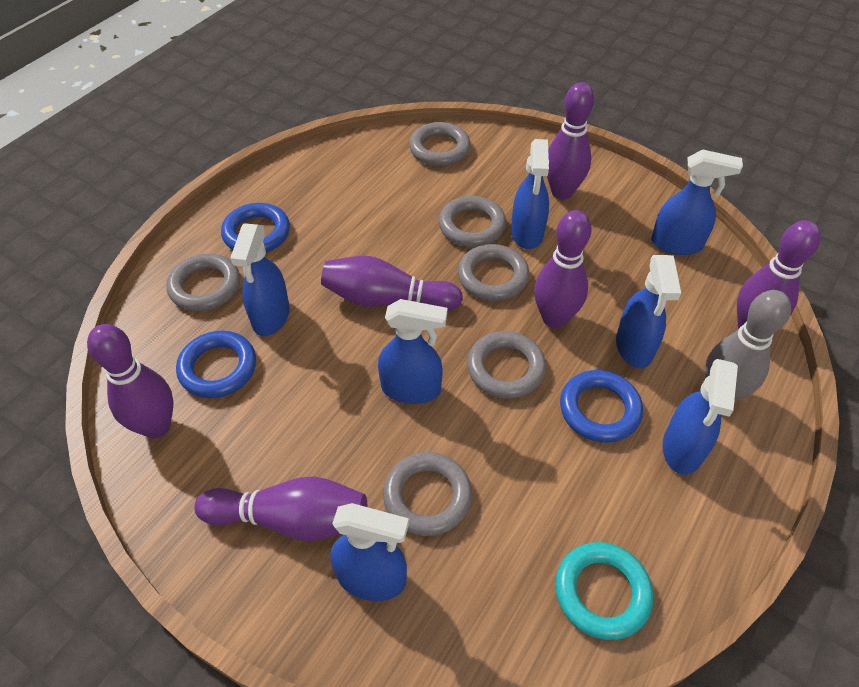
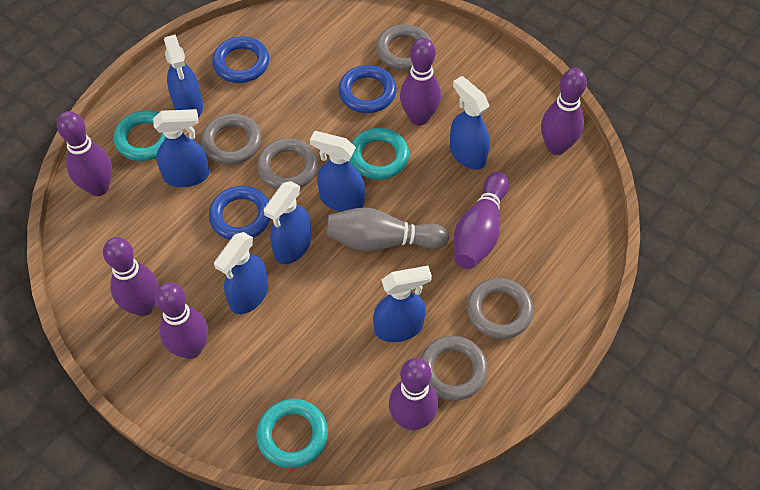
grey ring: [166,254,240,311] [383,452,472,536] [409,122,471,166] [439,196,506,247] [458,244,529,301] [467,331,546,399] = 6 -> [201,114,262,165] [257,138,318,190] [376,24,432,70] [420,336,488,401] [467,278,533,339] = 5
purple bowling pin: [87,324,174,438] [194,476,367,541] [321,256,463,311] [534,210,592,328] [547,82,594,200] [737,220,821,329] = 6 -> [57,111,112,196] [103,237,159,316] [155,282,208,359] [389,358,438,430] [400,38,441,126] [454,172,509,269] [541,68,587,155] = 7
turquoise ring: [555,542,653,640] = 1 -> [114,110,165,161] [256,399,328,468] [350,128,409,180] = 3

